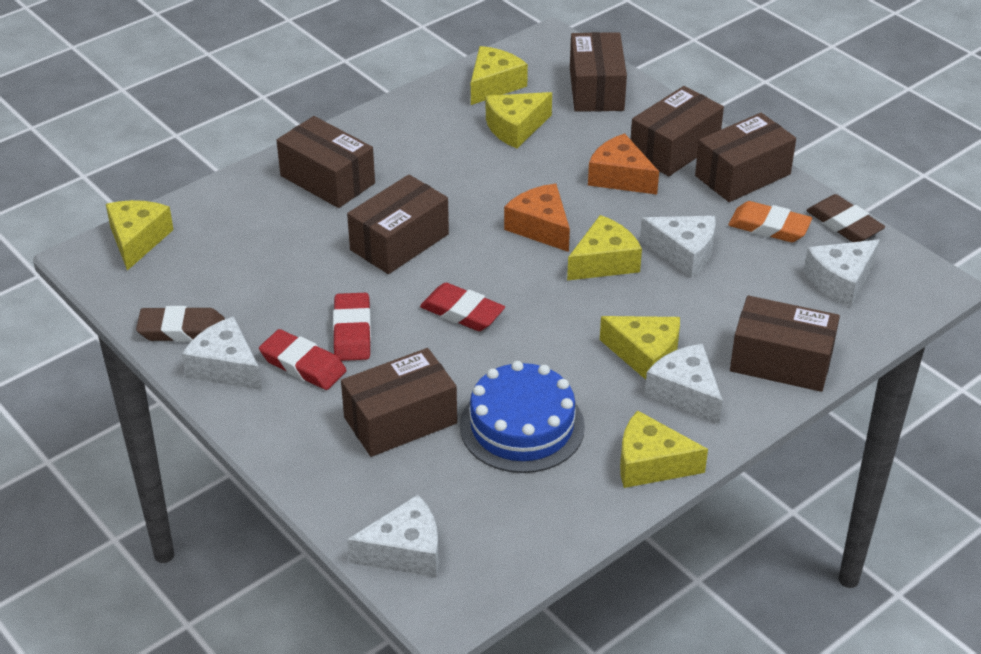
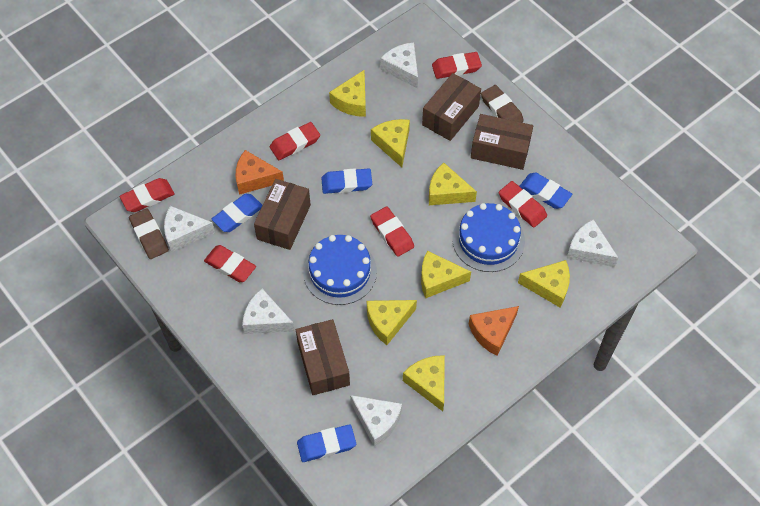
blue cake: [460,361,585,473] = 1 -> [303,235,377,305] [452,203,525,272] = 2
blue eraser: none = 0 -> [212,194,262,232] [297,424,356,462] [321,168,372,194] [519,173,572,209] = 4
brown box: [277,116,375,208] [341,348,457,457] [347,175,449,274] [570,32,627,112] [631,86,724,176] [695,113,796,202] [730,295,840,392] = 7 -> [254,179,311,250] [296,319,350,395] [422,73,481,141] [471,114,533,170] = 4
orange eraser: [728,201,812,242] = 1 -> none = 0
red eraser: [259,329,347,390] [333,293,371,361] [420,283,505,331] = 3 -> [120,178,174,212] [204,245,256,282] [270,122,320,160] [370,206,414,257] [432,52,482,79] [499,181,547,228] = 6
yellow cheese: [106,200,174,271] [471,46,528,105] [486,92,552,148] [567,215,642,281] [600,316,680,380] [620,410,708,488] = 6 -> [329,70,366,117] [367,300,417,345] [371,119,410,167] [403,355,445,411] [421,251,471,299] [429,162,477,205] [518,260,570,307] = 7

